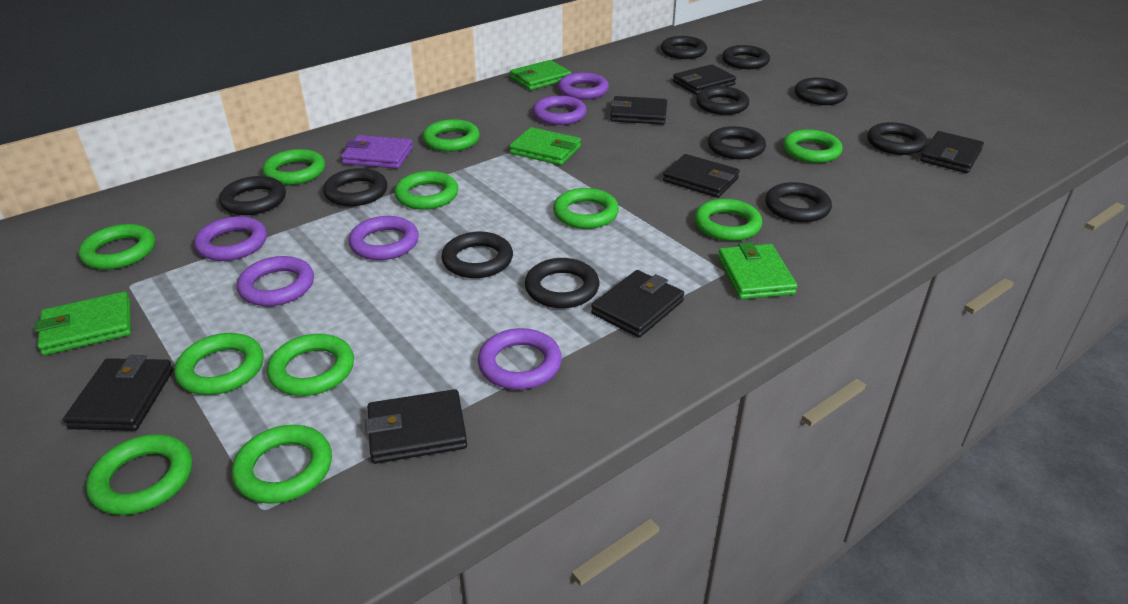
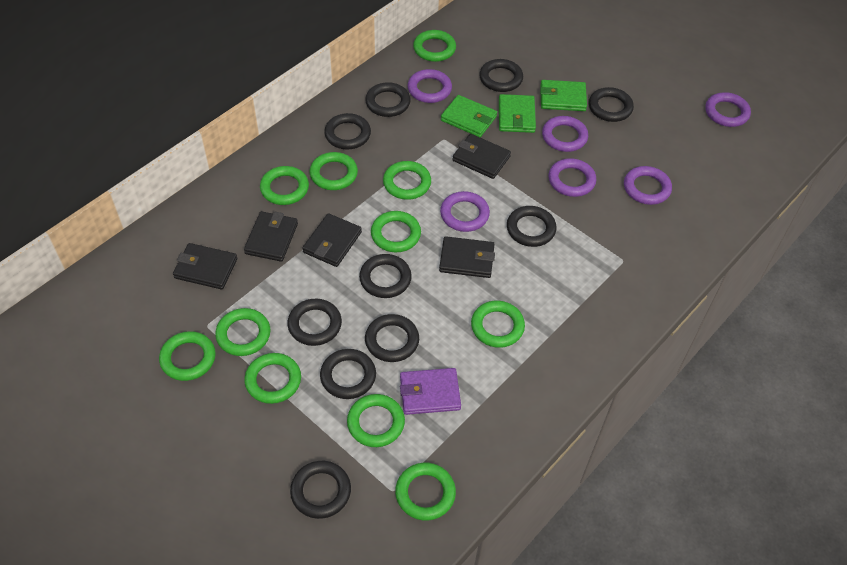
black ring: [219,176,286,215] [323,168,387,206] [441,232,513,278] [525,258,599,308] [661,36,707,59] [696,86,749,115] [708,126,766,160] [722,45,770,69] [765,182,832,222] [795,78,848,105] [867,122,927,155] = 11 -> [287,299,342,346] [290,461,351,519] [320,349,376,399] [324,113,371,149] [359,254,412,298] [365,82,411,117] [365,314,419,362] [479,59,523,92] [507,206,557,247] [589,87,634,122] = 10
black wallet: [63,355,173,431] [365,389,467,464] [591,270,684,338] [610,96,667,125] [663,154,740,198] [673,64,736,95] [920,131,984,173] = 7 -> [173,243,237,290] [244,211,298,262] [302,213,362,267] [439,236,495,278] [452,134,511,179] = 5
green wallet: [35,292,131,355] [509,127,581,165] [510,60,571,90] [718,242,797,299] = 4 -> [441,95,497,137] [499,94,536,133] [540,80,587,111] = 3

